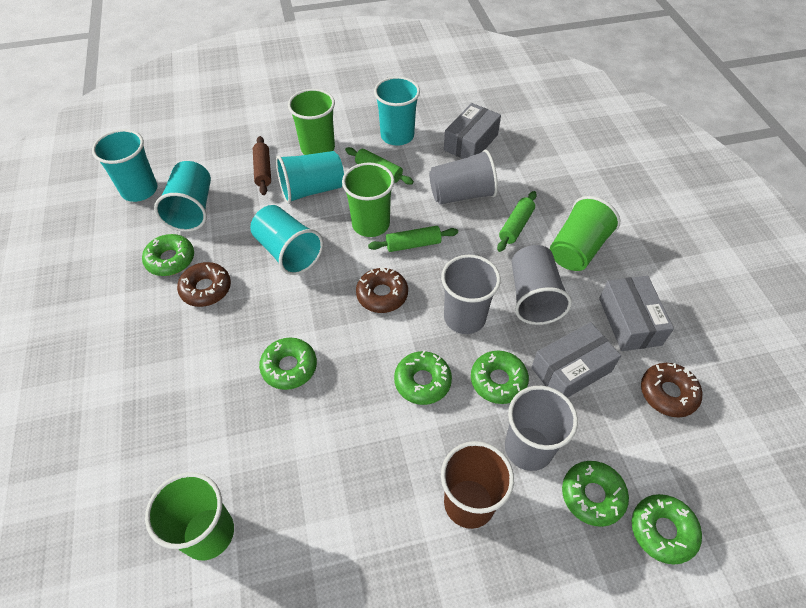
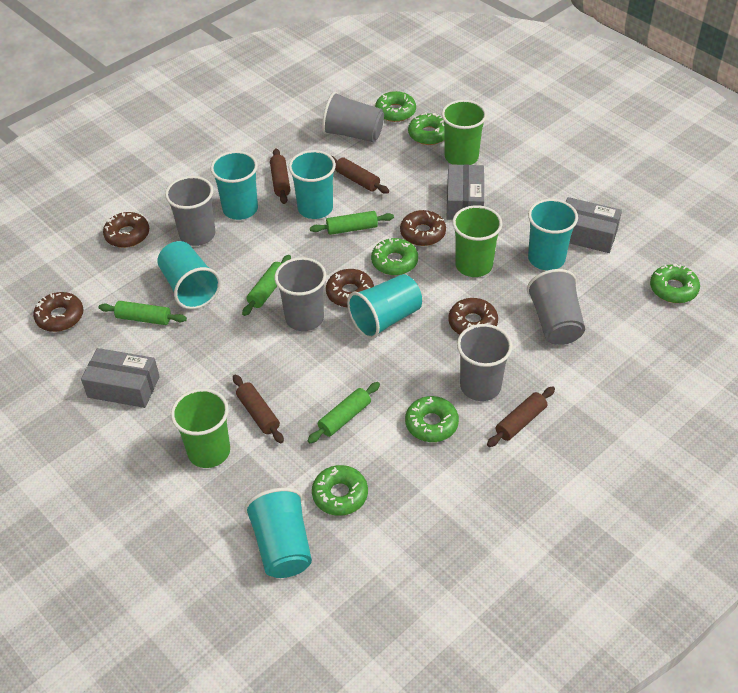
brown cup: [441,441,514,529] = 1 -> none = 0
brown donut: [177,262,231,307] [356,267,408,313] [641,363,702,417] = 3 -> [33,292,83,332] [103,212,149,248] [326,269,374,307] [400,210,446,246] [448,298,498,335] = 5
brown rolling pin: [253,136,271,195] = 1 -> [233,374,284,443] [270,148,290,204] [332,156,389,194] [487,386,555,447] = 4
green cup: [145,472,234,560] [288,89,335,155] [342,162,395,237] [550,196,620,271] = 4 -> [171,388,230,468] [442,100,487,165] [452,205,502,277] = 3
green rolling pin: [345,147,414,185] [368,226,458,252] [497,191,537,252] = 3 -> [99,301,187,325] [242,255,291,316] [307,382,380,443] [310,211,394,235] = 4
grey cup: [429,150,498,204] [441,255,501,334] [505,386,578,471] [512,245,572,325] = 4 -> [165,176,215,246] [275,257,326,331] [322,92,384,142] [457,324,512,401] [527,269,585,345] = 5
turquoise cup: [92,129,157,202] [154,161,211,232] [250,205,323,275] [276,151,344,204] [374,77,420,145] = 5 -> [158,241,221,309] [211,151,258,220] [244,488,312,578] [289,150,336,219] [347,274,422,339] [528,199,578,270] = 6

